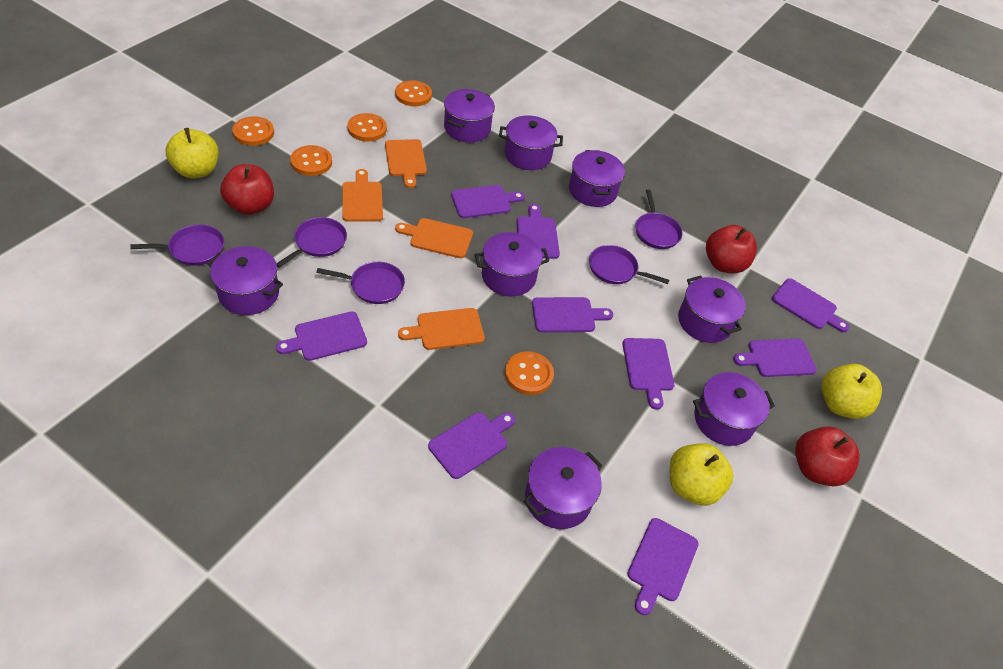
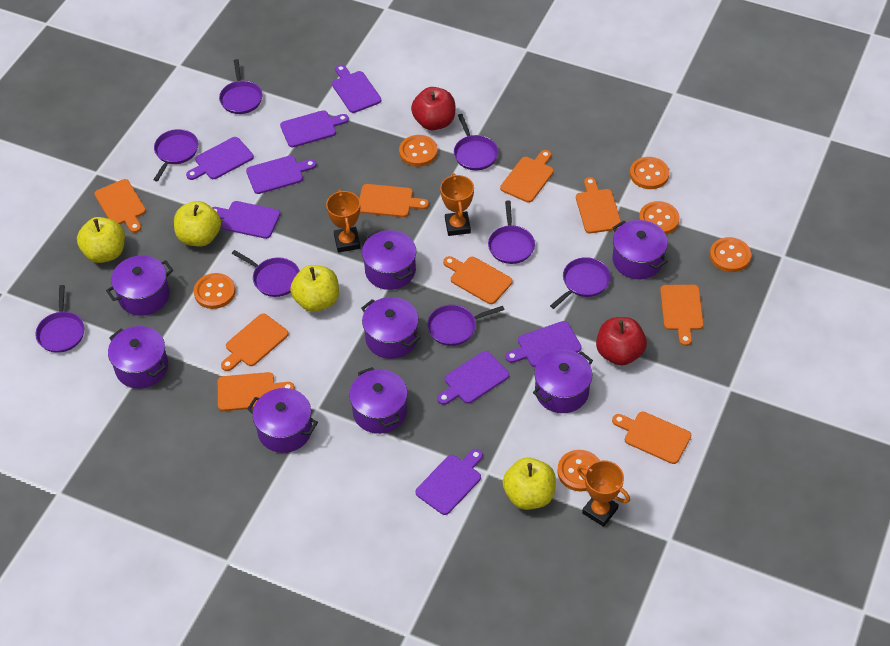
orange button: [232,116,274,146] [290,145,332,176] [348,113,387,142] [395,80,432,106] [505,352,554,395] = 5 -> [194,273,235,309] [399,135,438,167] [557,450,600,491] [630,157,669,189] [639,201,680,234] [710,237,751,272] = 6
orange cutting board: [342,169,383,222] [385,139,427,188] [395,218,473,258] [398,308,485,350] = 4 -> [94,179,146,233] [218,372,295,411] [221,314,289,371] [359,184,429,217] [443,256,513,304] [500,150,554,203] [576,177,621,233] [612,412,691,464] [660,285,704,346] = 9
orange trophy: none = 0 -> [326,190,361,253] [440,173,474,236] [577,460,630,527] = 3
purple cutting board: [276,312,367,361] [428,412,515,479] [451,185,525,218] [517,204,560,259] [532,297,613,333] [622,338,674,410] [627,518,699,615] [733,339,817,377] [772,278,849,332] = 9 -> [186,137,254,180] [212,201,280,239] [246,155,316,194] [280,110,349,147] [332,65,381,113] [415,449,483,515] [437,351,509,405] [505,321,582,367] = 8
purple pan: [130,225,224,266] [277,217,347,268] [316,262,405,304] [589,245,669,284] [635,189,683,249] = 5 -> [35,285,85,353] [153,129,198,181] [219,59,262,114] [232,250,300,297] [427,305,505,346] [454,114,498,171] [488,200,535,264] [550,257,611,309] = 8
red apple: [220,164,274,215] [706,225,757,273] [795,427,860,487] = 3 -> [411,87,455,130] [596,317,647,366] = 2
yellow apple: [166,128,219,179] [670,443,733,506] [821,364,882,419] = 3 -> [77,217,125,263] [174,201,221,246] [290,265,339,312] [503,458,556,510] = 4

